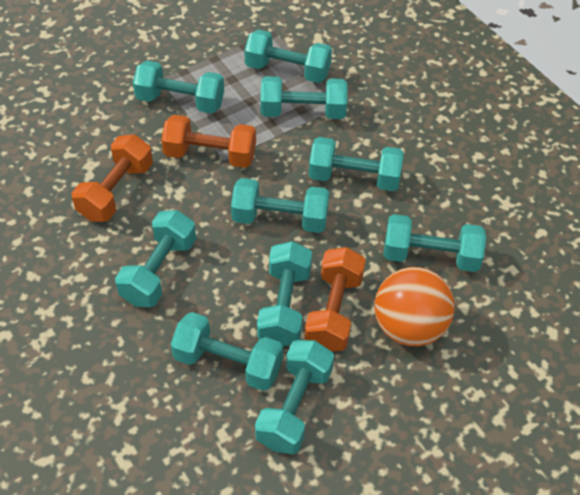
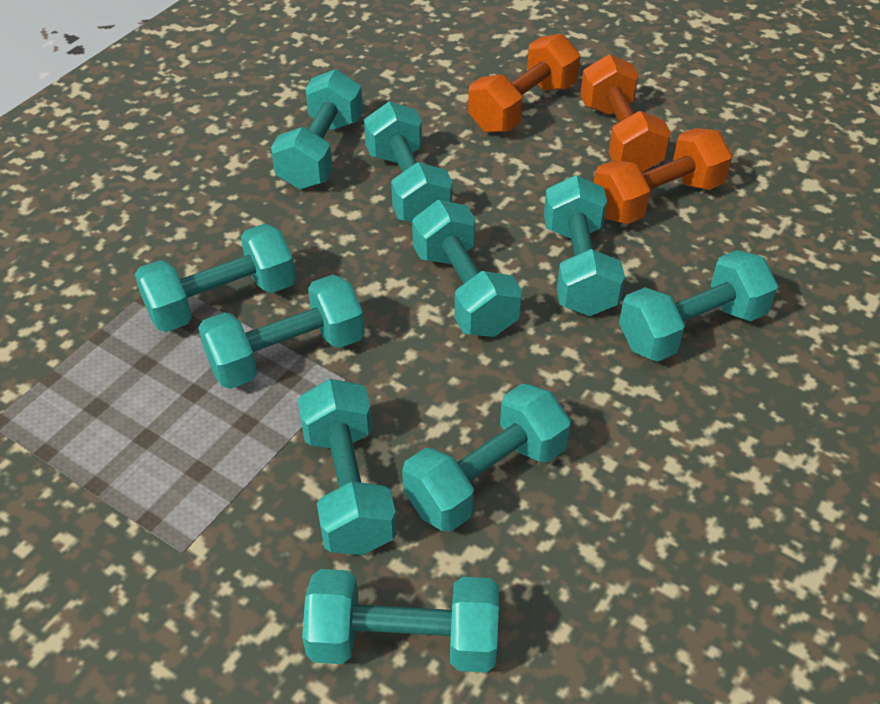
orange ball: [374,267,455,346] = 1 -> none = 0

